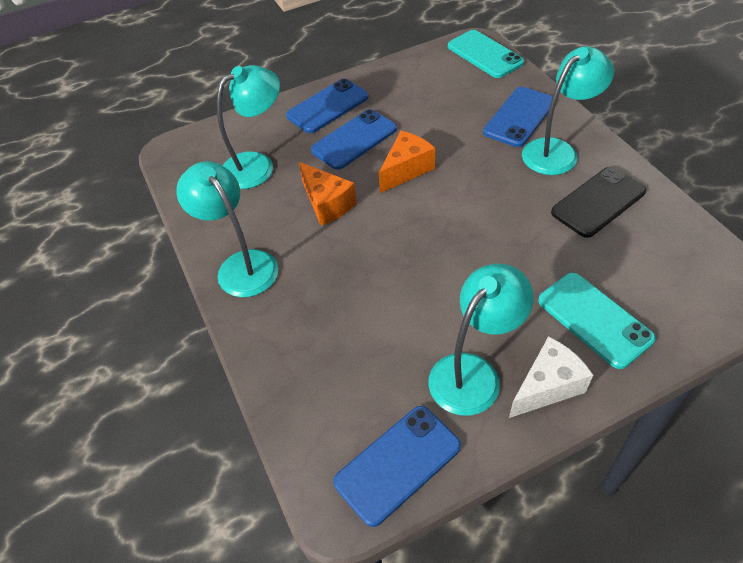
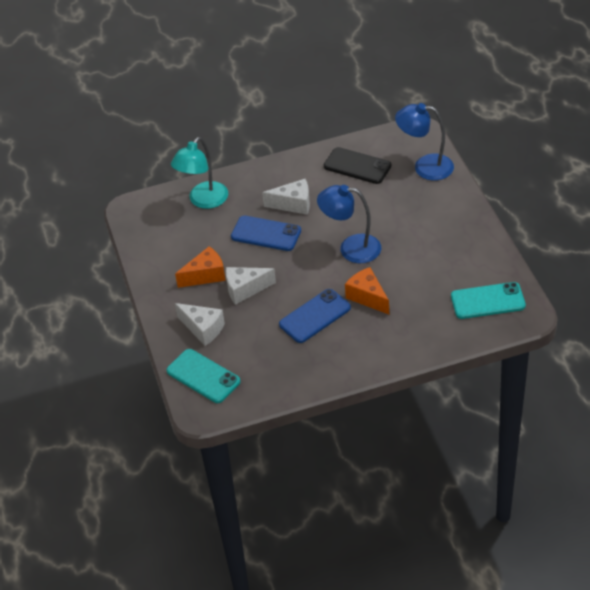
blue lamp: none = 0 -> [317,185,381,263] [395,103,454,181] = 2
blue phone: [286,79,369,133] [311,109,397,170] [333,406,461,527] [483,87,553,147] = 4 -> [231,216,301,251] [279,289,351,343] = 2
turquoise lamp: [176,161,278,297] [217,65,280,189] [429,263,534,416] [522,46,614,175] = 4 -> [171,137,228,209] = 1
white cheese: [509,336,593,418] = 1 -> [175,303,225,346] [226,267,276,305] [262,179,310,215] = 3

